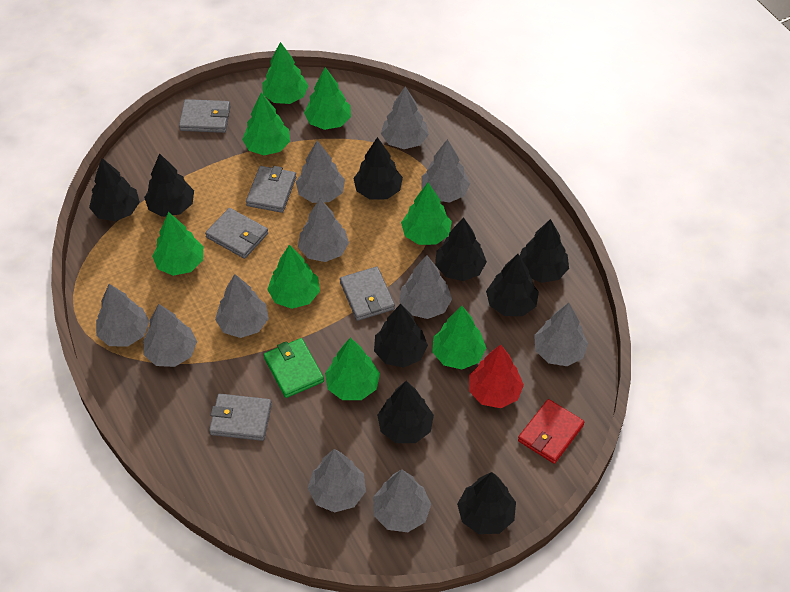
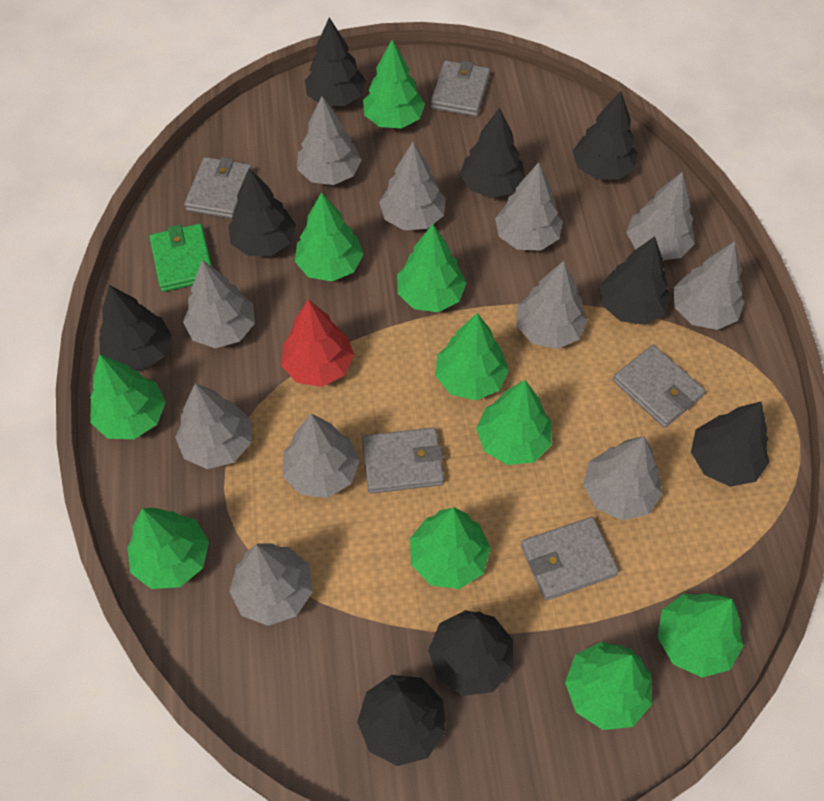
green tree: [152,212,203,276] [242,93,290,155] [262,42,308,104] [267,245,320,309] [304,67,351,130] [325,338,380,400] [401,183,452,245] [432,306,486,369] = 8 -> [90,354,166,439] [127,508,209,589] [295,192,364,281] [363,40,425,129] [397,224,467,312] [410,507,491,589] [436,313,509,400] [476,380,552,465] [565,642,652,730] [657,593,744,678] = 10
red wallet: [518,399,584,464] = 1 -> none = 0

